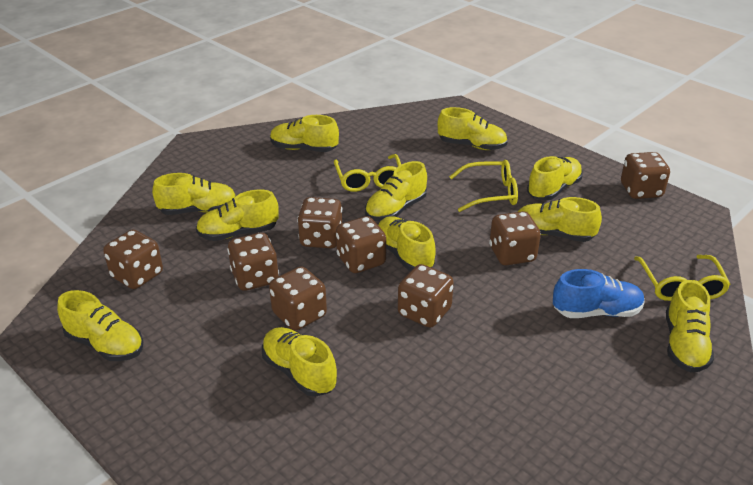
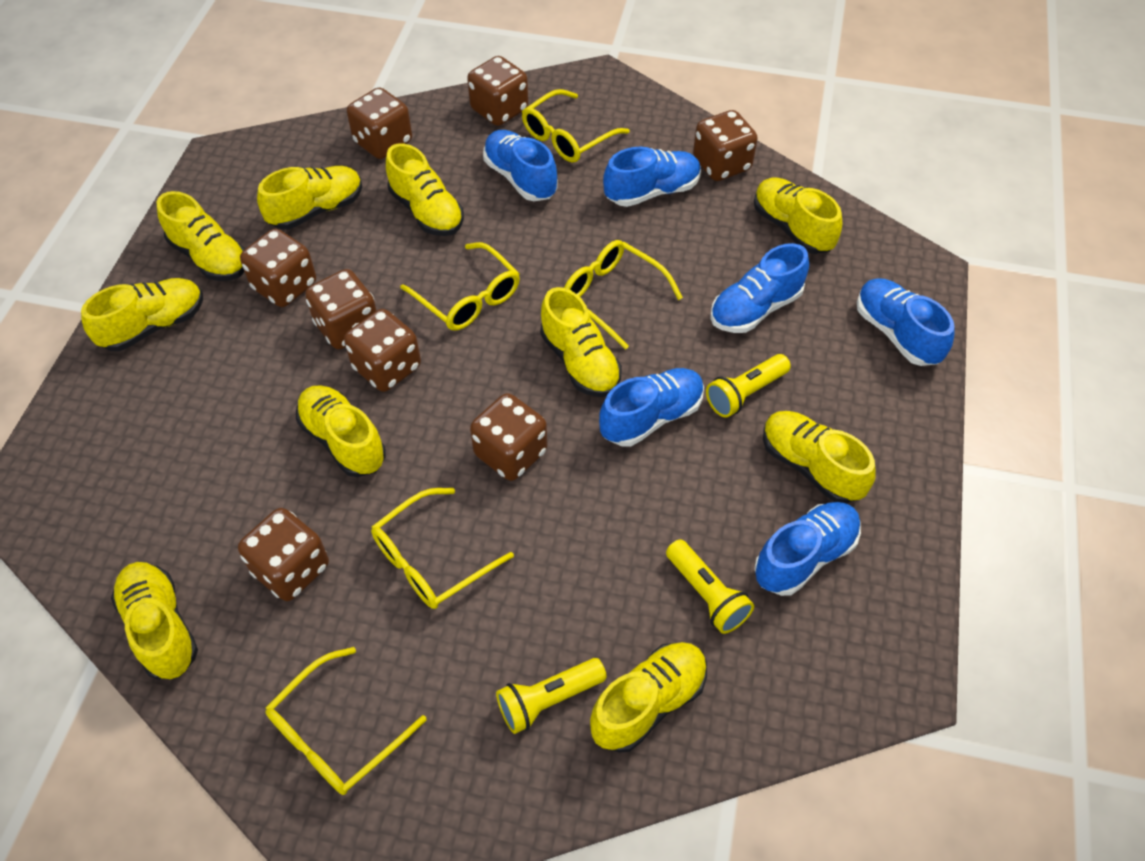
blue shoe: [553,269,645,318] = 1 -> [483,130,558,201] [599,368,704,447] [603,147,701,207] [710,243,809,333] [754,502,861,596] [857,278,955,366] = 6
yellow flashlight: none = 0 -> [496,658,607,734] [666,539,754,634] [706,354,791,418] = 3
yellow glasses: [334,154,401,192] [449,160,518,212] [634,255,730,301] = 3 -> [265,647,427,795] [371,488,514,609] [400,242,520,330] [522,89,629,163] [564,240,683,350] = 5
yellow shoe: [57,290,143,361] [152,173,236,215] [196,189,279,241] [262,327,337,397] [270,115,339,152] [365,161,427,221] [378,216,436,271] [438,107,508,150] [518,197,602,242] [527,156,583,200] [666,280,714,372] = 11 -> [81,278,203,351] [111,562,198,680] [156,191,245,281] [257,166,362,229] [296,385,386,477] [386,143,464,236] [540,287,622,397] [590,642,707,753] [754,178,842,254] [763,411,876,503] = 10

